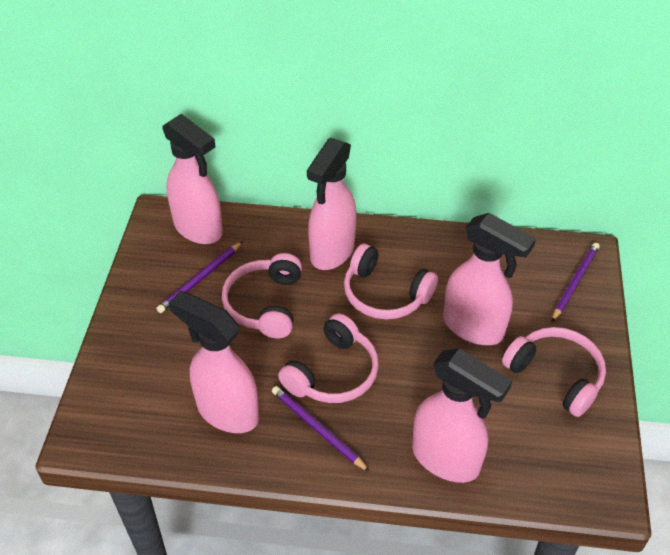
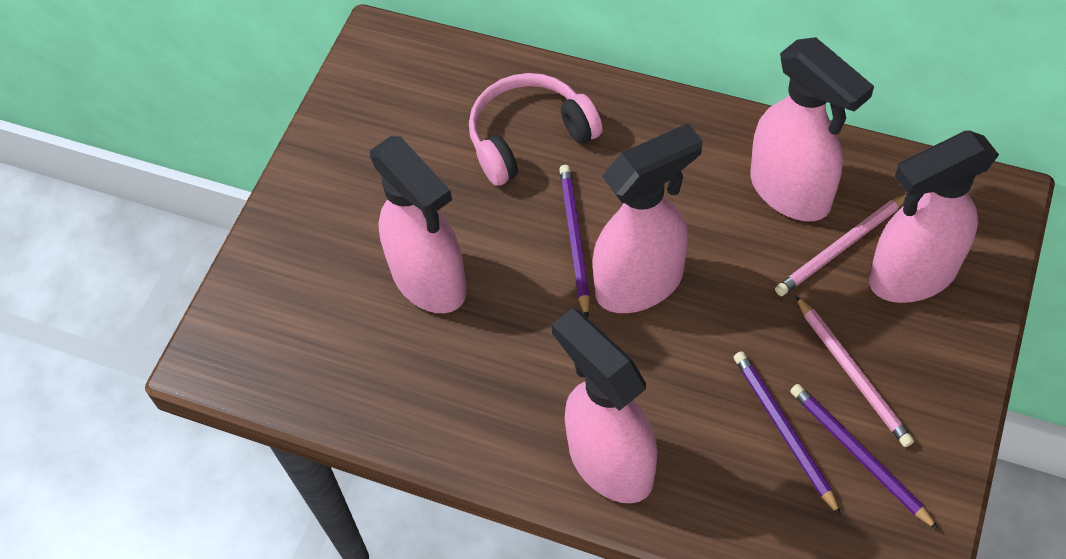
pink headphones: [222,253,302,338] [278,314,379,403] [344,244,438,320] [502,327,606,417] = 4 -> [469,73,603,186] = 1
pink pencil: none = 0 -> [775,194,907,296] [796,296,914,447] = 2

